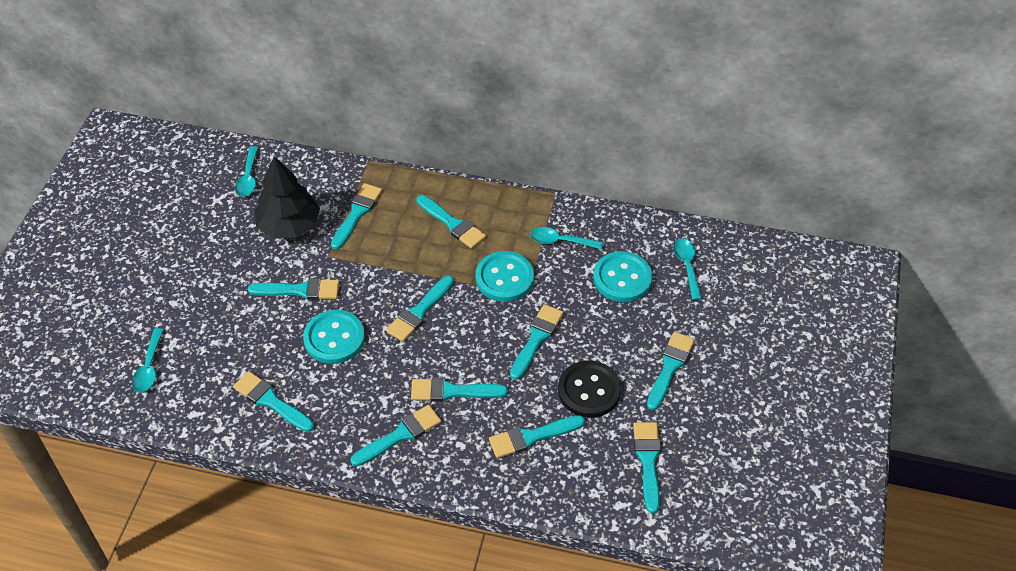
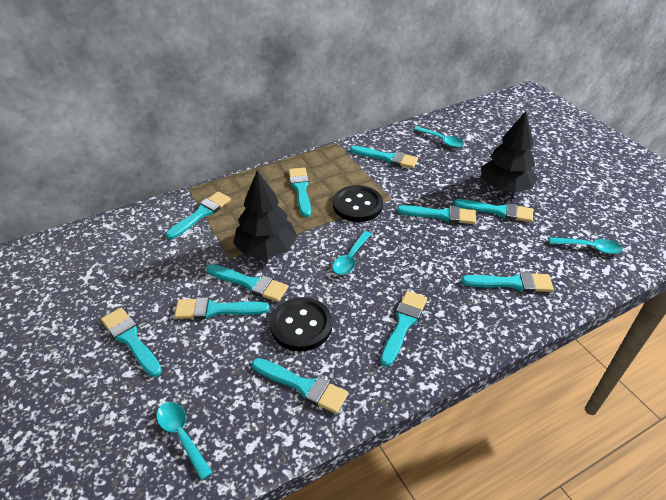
black button: [558,360,621,418] = 1 -> [270,297,332,351] [333,185,383,222] = 2
black tree: [254,156,320,238] = 1 -> [233,170,297,259] [481,111,538,193] = 2
turquoise button: [303,310,365,364] [476,251,534,302] [593,251,653,302] = 3 -> none = 0

